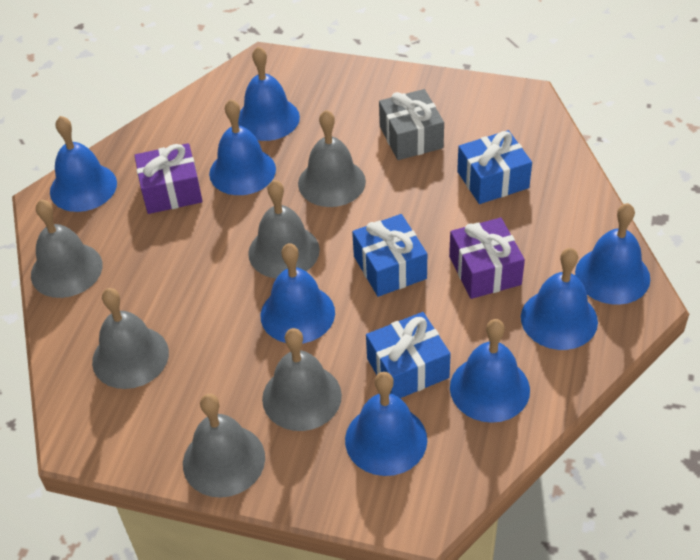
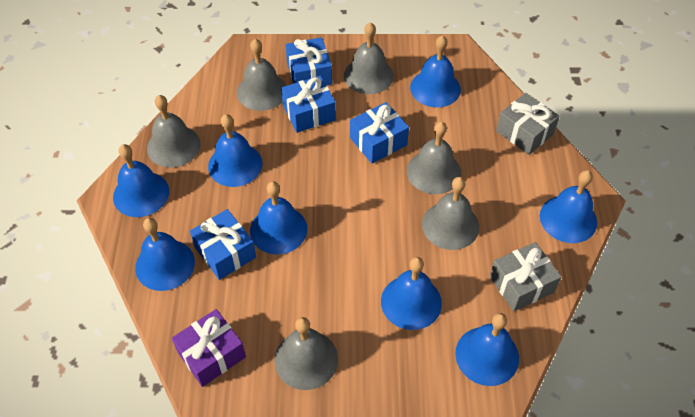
blue gift: [352,214,427,297] [366,312,451,398] [457,130,532,204] = 3 -> [190,209,256,280] [281,75,336,133] [286,37,332,85] [350,102,409,164] = 4
grey gift: [379,89,444,160] = 1 -> [490,242,561,312] [496,93,560,155] = 2
purple gift: [134,143,202,214] [449,218,525,299] = 2 -> [172,309,246,387] = 1

